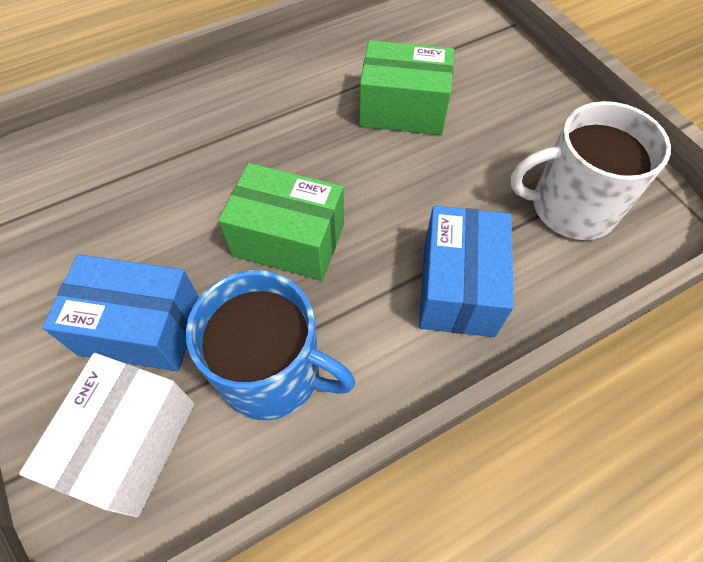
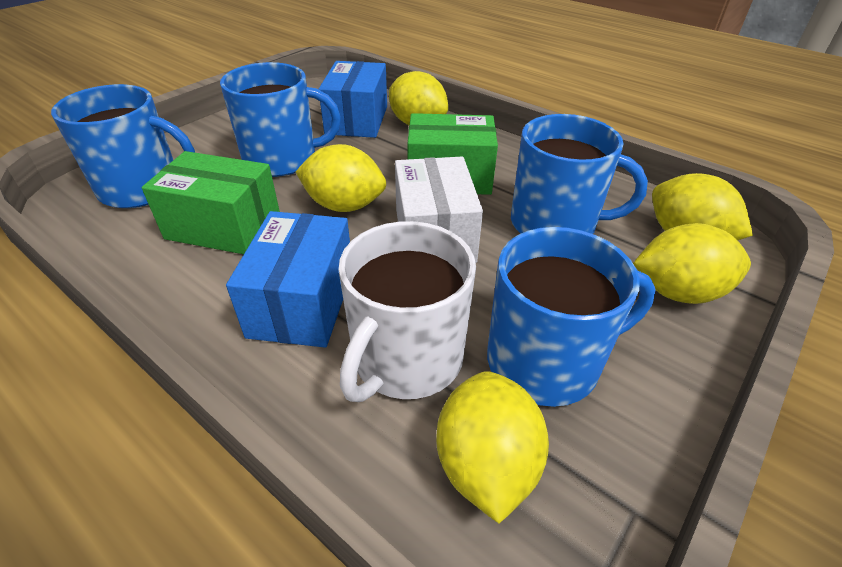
blue mug: [186,270,355,420] = 1 -> [51,84,195,208] [220,62,341,177] [487,227,656,407] [511,114,648,234] = 4
yellow lemon: none = 0 -> [296,144,386,212] [389,71,448,125] [436,371,549,523] [633,223,751,304] [652,173,753,240] = 5

